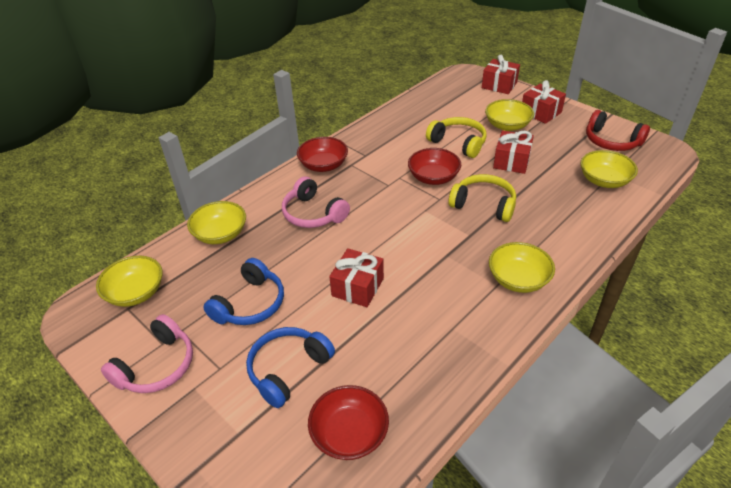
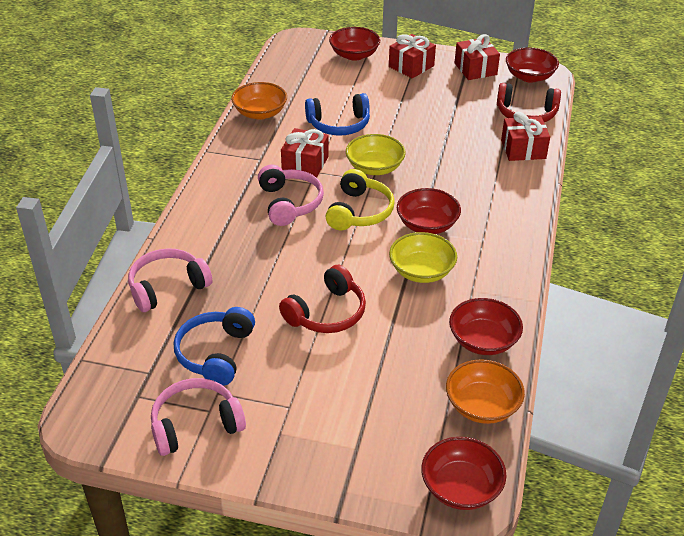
orange bowl: none = 0 -> [231,82,287,120] [446,359,525,424] = 2
pink headphones: [101,314,193,393] [282,177,350,228] = 2 -> [128,248,212,312] [151,378,246,456] [258,165,324,226] = 3
red bowl: [297,137,348,172] [308,385,389,460] [408,148,461,185] = 3 -> [329,27,380,61] [397,188,461,234] [421,437,507,510] [449,298,523,355] [506,47,559,83] = 5
red headphones: [586,110,650,151] = 1 -> [279,264,366,333] [497,83,561,122] = 2
yellow bowl: [96,256,163,307] [187,201,246,244] [485,99,534,131] [489,242,555,293] [580,150,638,188] = 5 -> [346,134,406,175] [389,232,457,283] = 2
yellow headphones: [426,117,487,158] [448,174,516,222] = 2 -> [325,169,395,231] = 1

